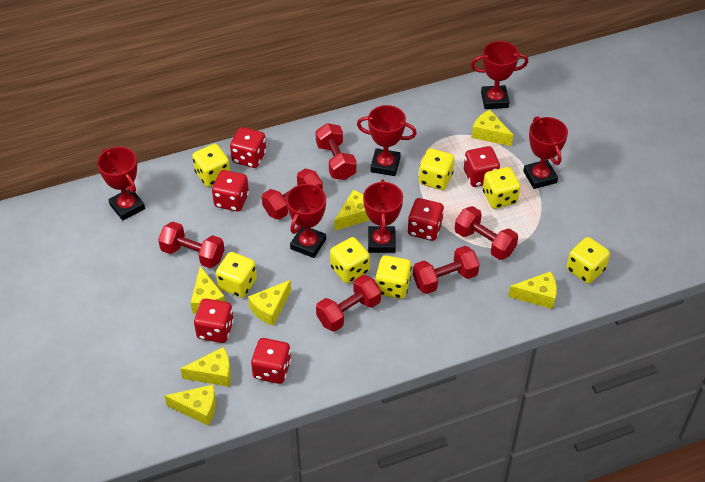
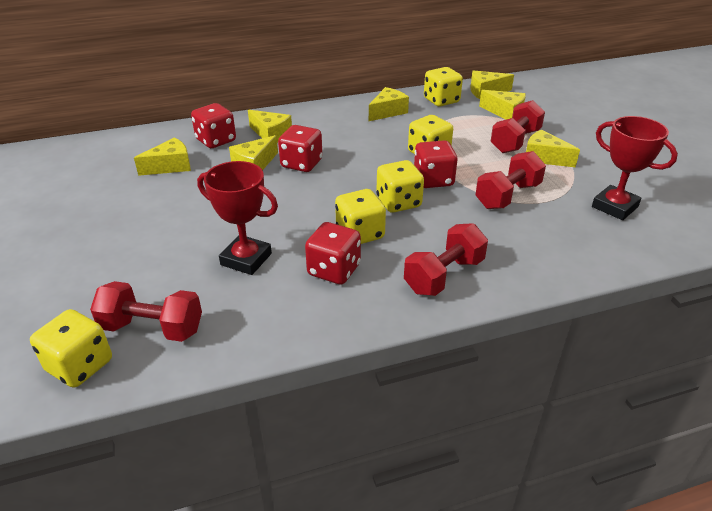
red dice: [194,299,234,343] [212,170,249,212] [230,127,266,168] [251,338,291,384] [408,198,444,241] [464,146,500,187] = 6 -> [191,103,236,148] [278,125,322,172] [305,222,361,285] [414,140,457,188] = 4
red dumbbell: [158,222,224,268] [262,169,323,220] [316,123,357,180] [316,275,381,332] [413,246,480,294] [455,206,518,260] = 6 -> [90,281,202,342] [404,223,488,296] [475,151,546,209] [490,100,545,153] = 4
red trophy: [97,147,145,221] [286,183,326,258] [357,105,417,176] [363,180,403,253] [471,41,528,109] [523,116,568,189] = 6 -> [197,161,278,275] [592,116,678,220] = 2
yellow dice: [192,144,230,187] [216,252,257,298] [330,237,370,283] [375,255,412,299] [419,148,454,190] [483,167,520,209] [567,237,610,284] = 7 -> [30,309,112,388] [335,189,386,244] [376,160,424,213] [408,115,453,154] [424,67,463,107] = 5

